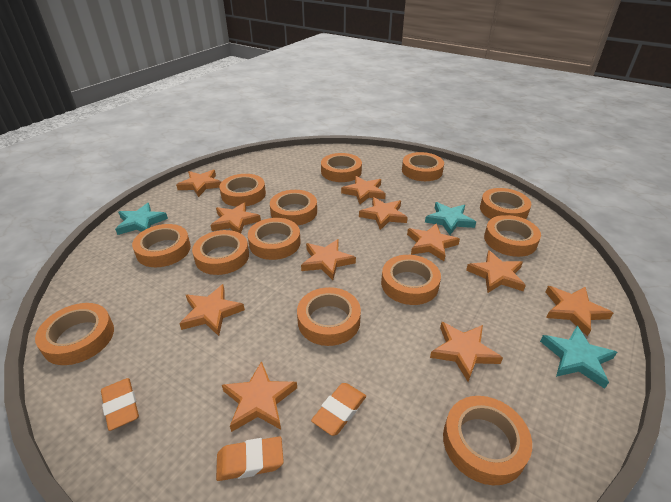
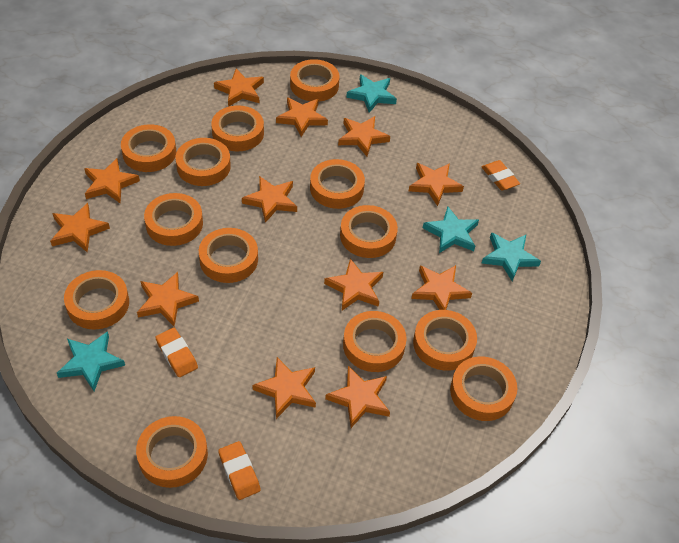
orange star: [176,170,221,197] [179,284,245,336] [210,202,261,233] [222,361,297,432] [301,239,356,280] [341,176,386,204] [359,197,408,230] [407,224,460,261] [430,322,503,382] [466,250,526,293] [546,286,613,337] = 11 -> [50,203,110,252] [84,158,140,203] [137,272,199,326] [214,69,264,107] [242,176,297,223] [252,357,316,419] [276,97,328,137] [324,259,383,310] [325,366,390,428] [338,116,390,156] [409,163,464,206] [411,265,472,310] = 12
turquoise star: [115,203,168,235] [425,202,476,235] [540,326,617,389] = 3 -> [57,331,125,391] [346,74,397,113] [423,206,479,253] [482,232,541,281] = 4

